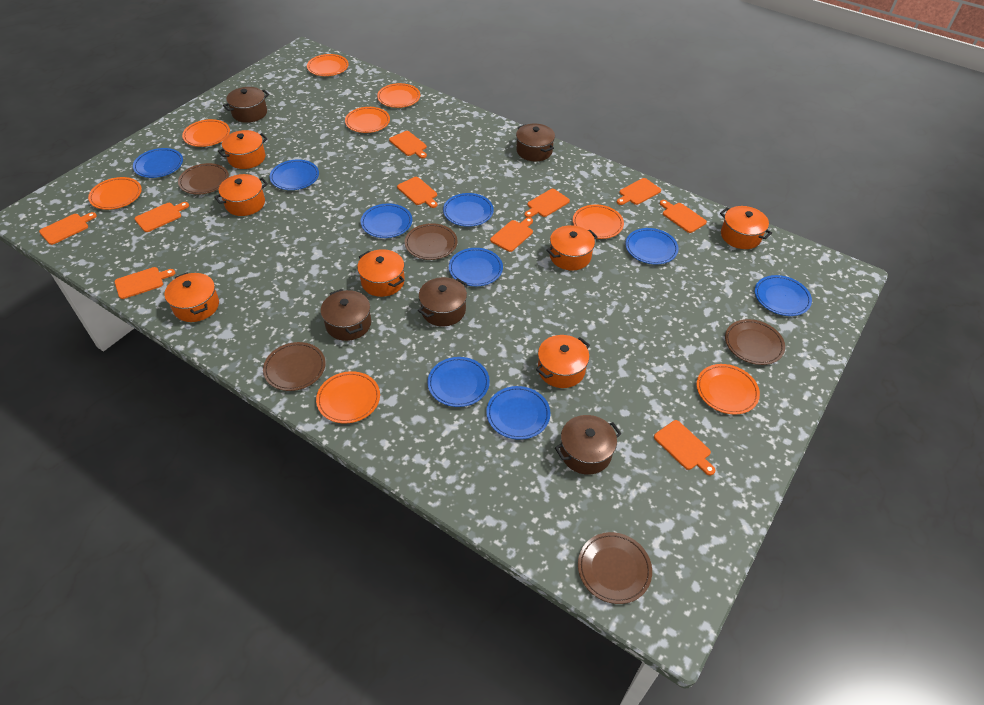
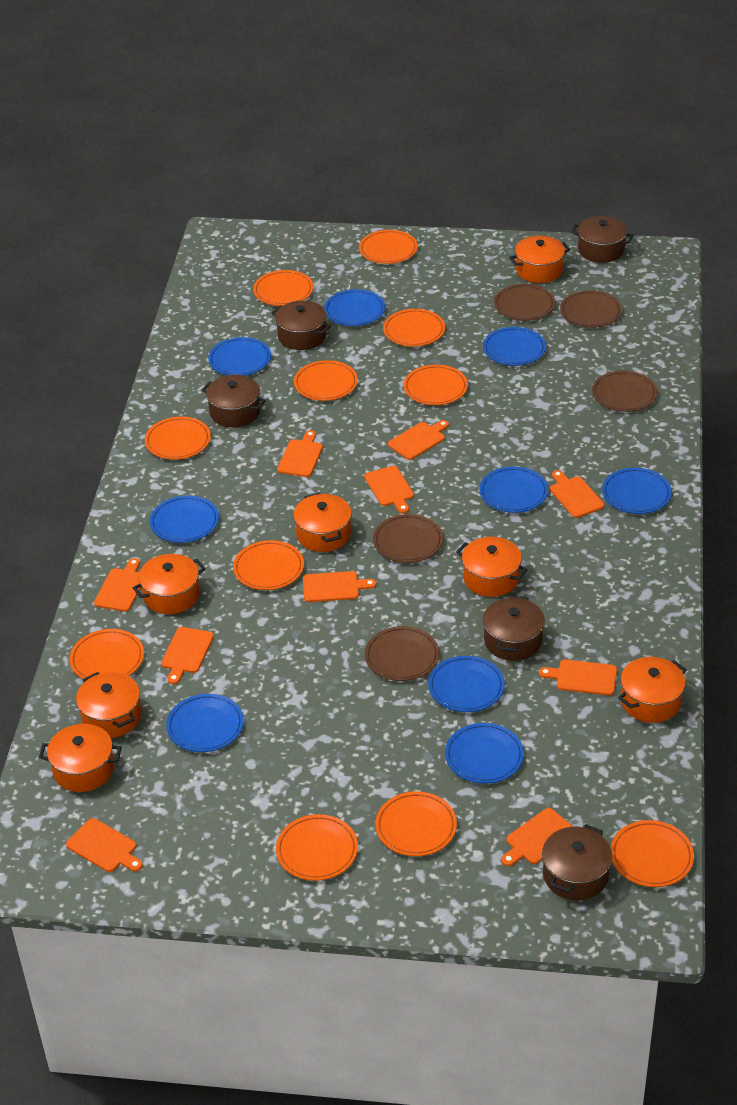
orange plate: [88,177,142,210] [182,119,230,147] [307,54,349,76] [316,371,380,424] [345,107,390,133] [377,83,420,108] [573,204,624,239] [697,364,760,415] = 8 -> [70,629,144,679] [145,417,211,460] [233,540,304,590] [253,270,313,306] [276,814,358,881] [294,360,358,401] [359,230,418,264] [375,791,457,856] [383,309,445,347] [404,365,468,405] [611,820,694,887] = 11

